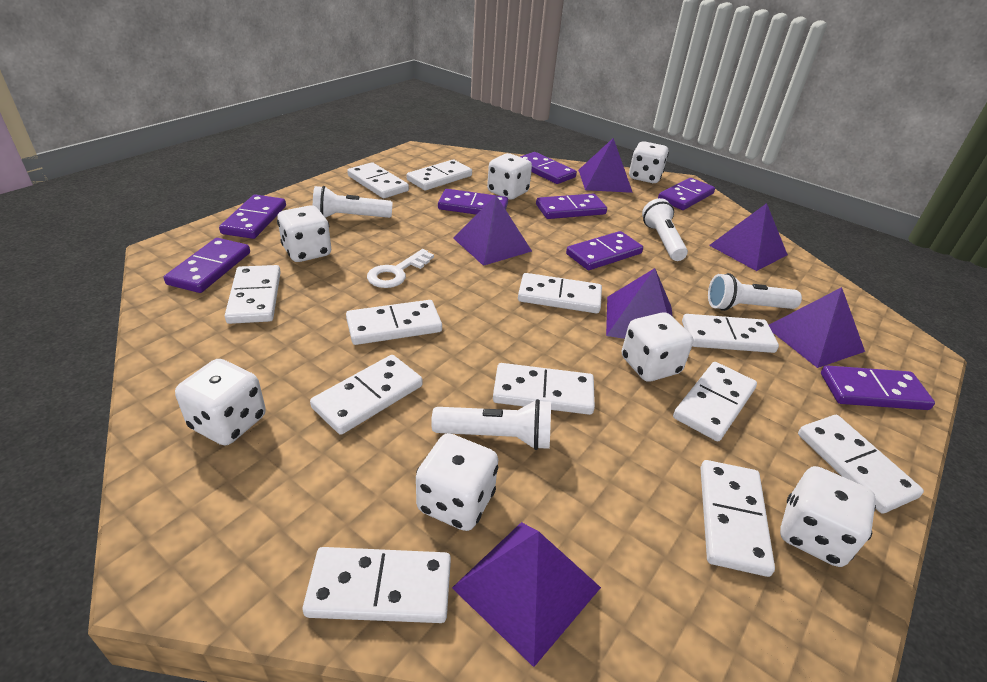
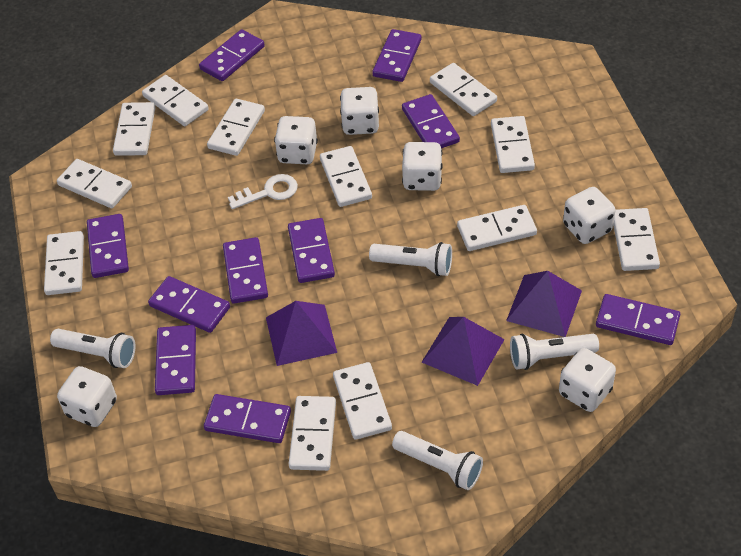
purple domino: [164,238,250,293] [219,195,286,239] [438,189,508,214] [520,152,577,184] [536,194,607,219] [566,231,643,270] [658,178,715,210] [821,365,935,410] = 8 -> [87,214,129,278] [148,276,230,333] [155,325,196,395] [199,29,265,81] [204,394,291,443] [223,237,268,304] [288,218,335,283] [372,29,421,82] [402,94,460,148] [596,294,680,345] = 10
purple pyramid: [452,522,601,667] [453,195,532,266] [578,138,633,193] [606,268,673,339] [709,203,788,271] [769,287,865,368] = 6 -> [266,301,337,366] [422,317,505,386] [506,271,582,337] = 3
white dice: [175,359,266,445] [277,205,331,262] [416,433,498,531] [487,153,532,199] [622,312,693,382] [629,141,669,183] [780,466,876,567] = 7 -> [57,366,117,427] [274,116,318,164] [340,87,379,135] [402,142,443,191] [559,348,616,412] [563,187,616,244] = 6

